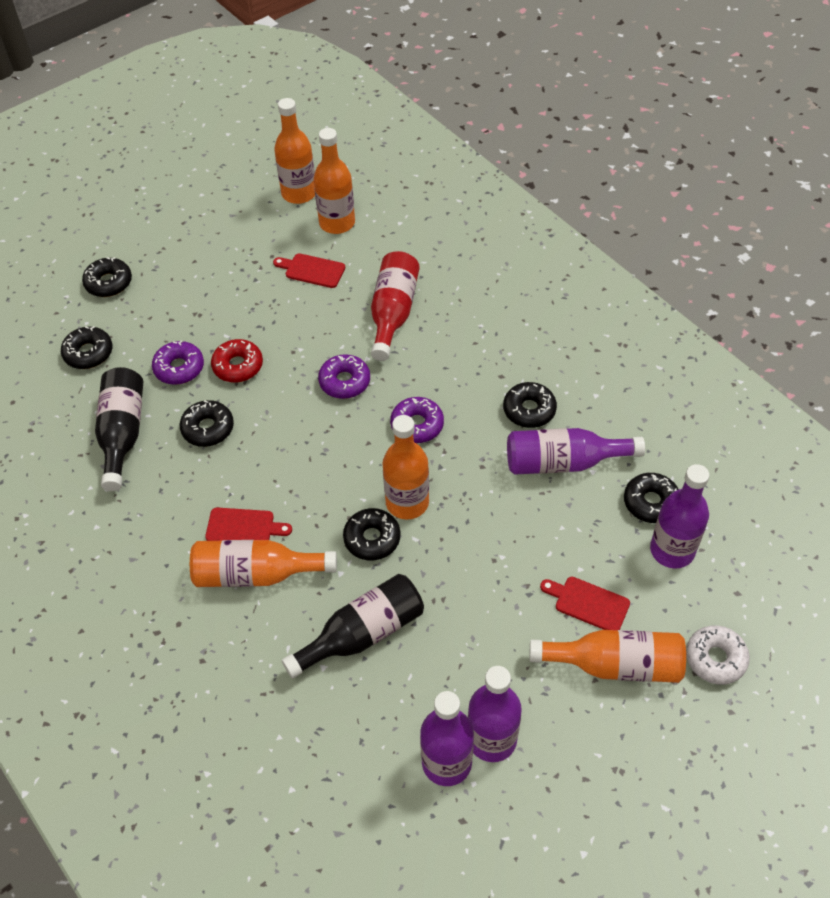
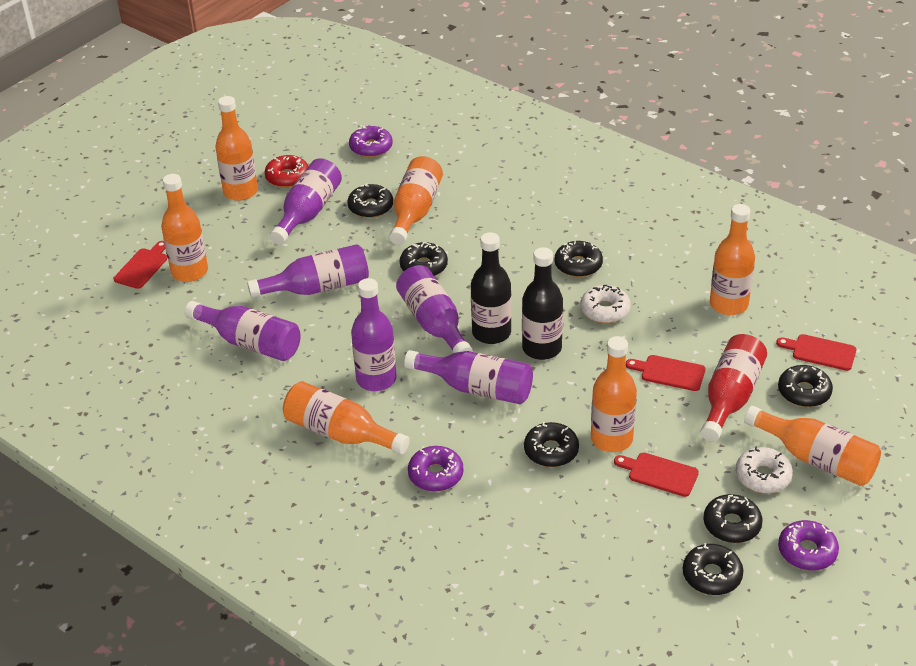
black donut: [61,326,113,369] [82,257,132,297] [180,400,234,447] [343,508,400,560] [503,382,557,428] [624,473,679,523] = 6 -> [347,183,393,218] [400,242,448,276] [524,422,579,467] [555,241,603,277] [683,543,743,595] [703,494,762,543] [778,365,833,407] = 7
orange bottle: [190,540,337,587] [274,98,315,204] [314,128,355,234] [383,415,429,520] [529,630,686,683] = 5 -> [161,174,208,282] [215,96,258,201] [283,381,410,455] [389,156,443,245] [591,336,637,452] [710,204,755,315] [744,406,881,486] = 7
purple bottle: [420,691,474,786] [468,666,522,762] [507,428,645,475] [650,464,710,569] = 4 -> [185,301,301,361] [247,244,369,298] [270,158,342,245] [351,278,397,391] [396,265,473,353] [404,350,533,404] = 6
red cutting board: [205,507,292,541] [273,253,345,288] [540,577,630,630] = 3 -> [114,241,167,289] [614,452,699,497] [626,355,705,391] [776,334,857,371] = 4
white donut: [686,625,750,685] = 1 -> [580,285,631,323] [736,446,793,493] = 2

